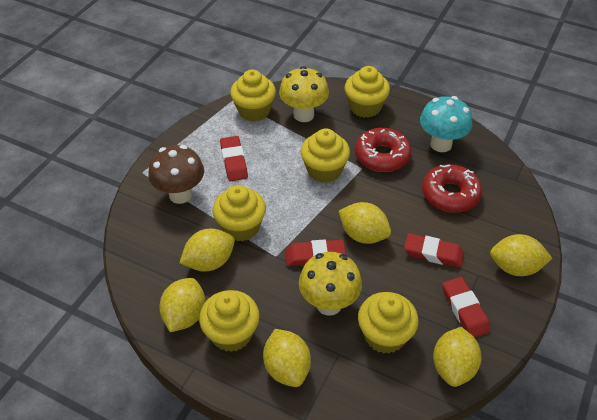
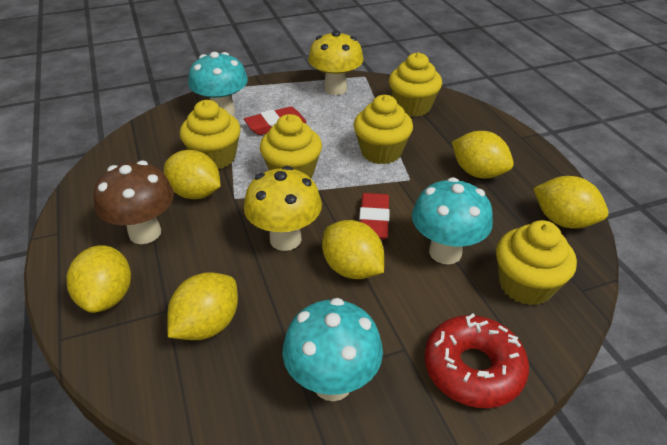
red donut: [355,128,412,172] [422,164,482,213] = 2 -> [424,313,529,408] = 1
red eraser: [220,136,248,181] [285,240,346,266] [404,233,464,268] [442,277,490,338] = 4 -> [244,107,307,135] [359,193,390,239] = 2
turquoise mushroom: [420,96,472,152] = 1 -> [188,52,248,116] [283,298,383,401] [412,177,493,264] = 3
yellow cupcake: [199,290,260,352] [213,185,266,242] [230,70,276,122] [301,128,350,183] [345,66,390,118] [358,292,419,354] = 6 -> [180,100,241,169] [260,114,322,178] [354,95,413,164] [389,52,442,117] [496,220,577,305] = 5

